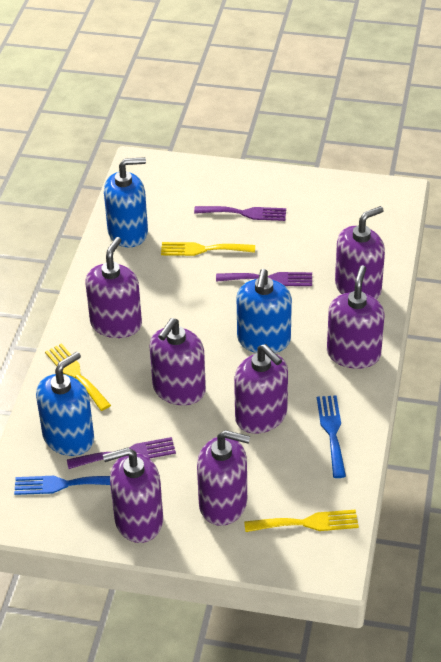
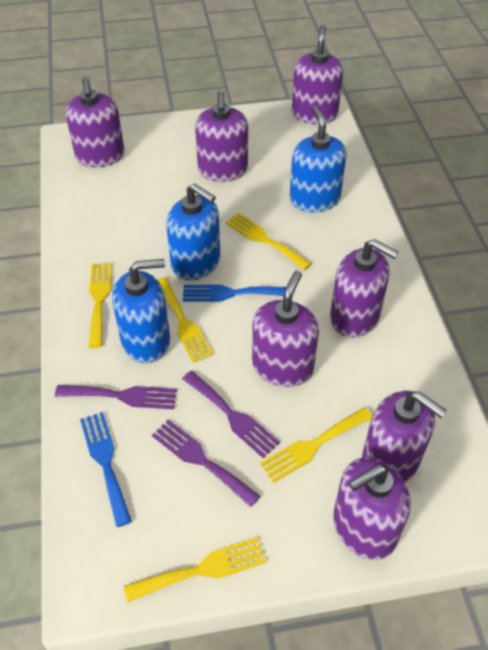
yellow fork: [45,343,111,411] [161,242,255,256] [244,510,359,532] = 3 -> [89,263,112,348] [124,537,266,602] [157,277,213,363] [226,213,311,270] [260,407,373,483] = 5

